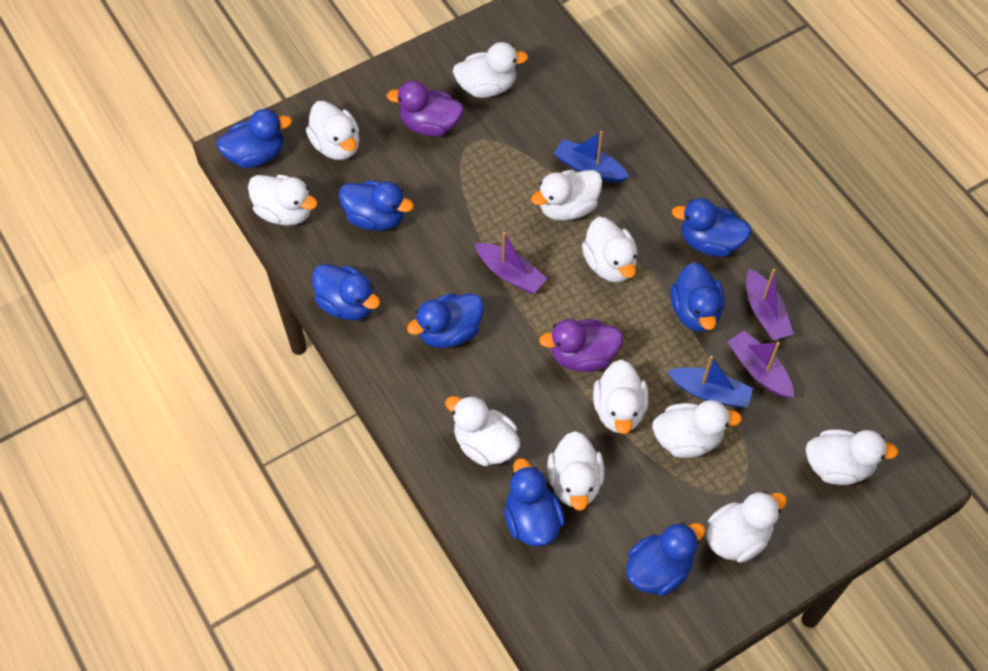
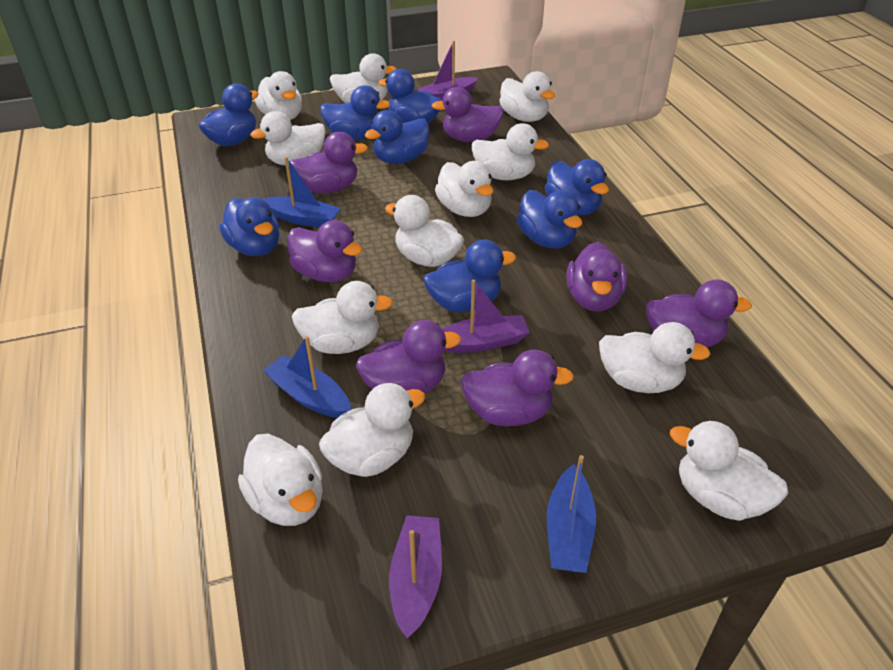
blue boat: [554,131,629,183] [667,355,753,408] = 2 -> [262,157,341,227] [263,336,351,418] [547,455,596,573] = 3
purple duck: [387,81,464,137] [539,319,623,372] = 2 -> [287,220,363,282] [291,132,368,194] [356,320,461,393] [432,87,504,142] [461,350,574,426] [566,242,627,312] [646,279,752,348] = 7
white duck: [248,175,318,226] [306,101,359,160] [445,395,520,466] [453,42,528,98] [531,170,603,221] [547,431,604,511] [582,217,637,283] [593,360,648,434] [652,400,742,458] [706,491,787,563] [806,429,899,485] = 11 -> [238,434,323,526] [250,111,326,166] [254,71,302,120] [292,281,393,354] [319,383,426,477] [330,53,396,103] [385,195,464,267] [435,161,493,217] [472,123,549,180] [500,71,555,122] [599,322,710,393] [670,421,788,521] = 12

